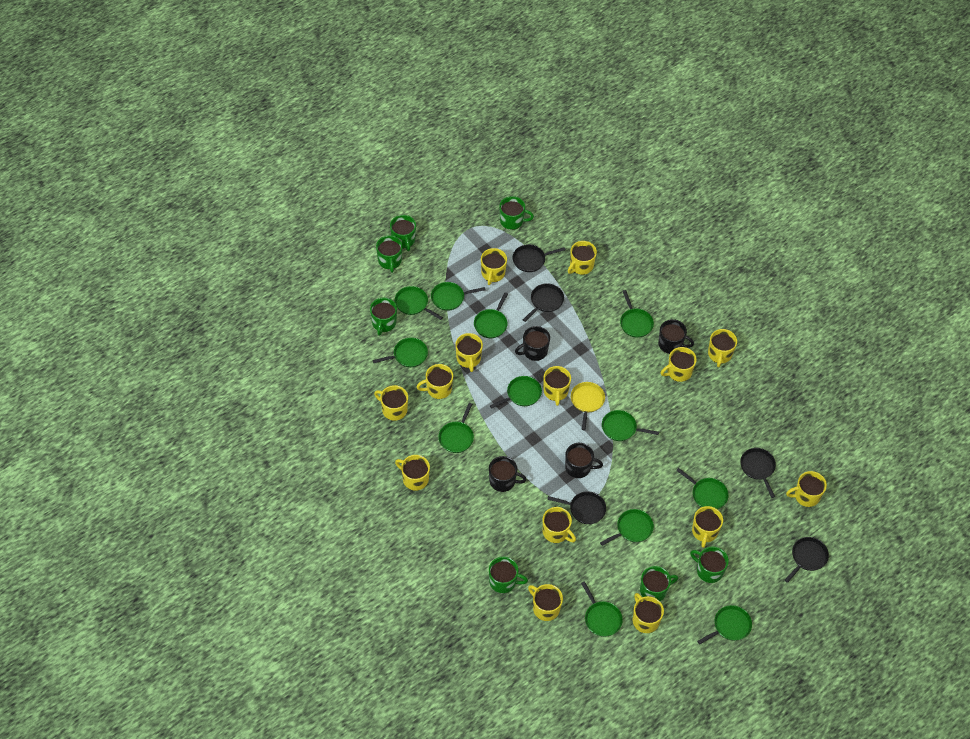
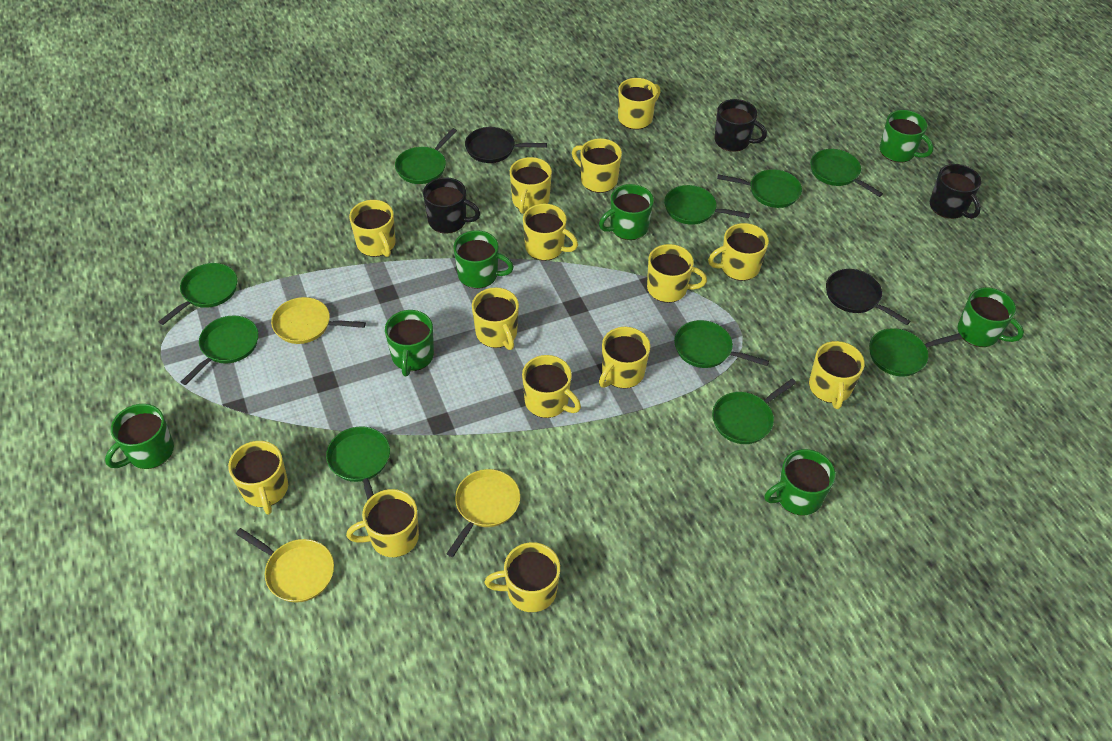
black mug: [489,456,527,492] [515,326,550,361] [565,443,603,478] [658,319,694,354] = 4 -> [423,177,481,234] [714,99,767,152] [930,164,981,219] = 3
black pan: [513,244,566,272] [523,283,564,322] [547,491,606,524] [740,448,776,498] [785,537,829,583] = 5 -> [465,127,547,163] [826,269,910,325] = 2
green pan: [373,338,428,367] [395,286,443,320] [431,282,485,311] [438,403,474,453] [474,292,508,338] [490,376,542,409] [581,581,623,637] [600,509,654,546] [602,410,659,441] [620,290,654,338] [676,468,729,509] [697,605,752,645] = 12 -> [158,263,237,325] [181,316,259,385] [326,426,390,500] [395,128,457,184] [664,185,750,225] [674,320,769,368] [712,379,796,444] [717,169,802,208] [810,149,883,197] [869,328,962,376] = 10
yellow pan: [571,382,605,430] = 1 -> [236,528,334,603] [271,297,366,344] [446,469,520,557] = 3

